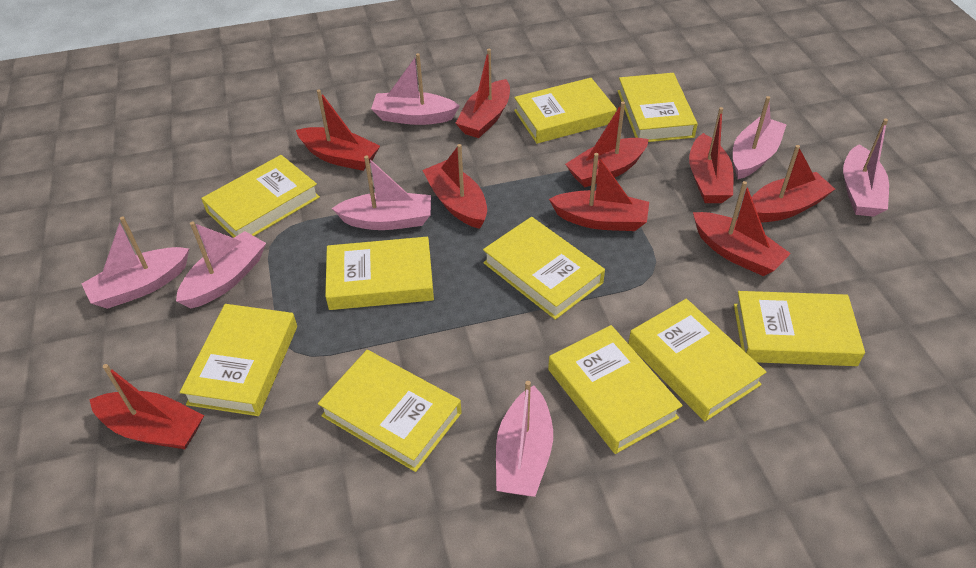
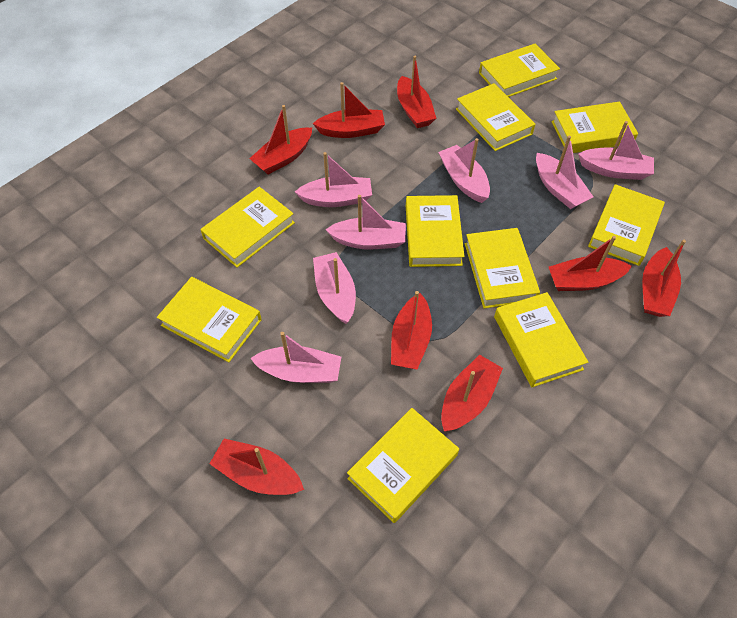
red boat: [89,364,204,449] [296,89,380,171] [422,144,487,229] [455,49,510,138] [549,153,649,231] [565,102,649,188] [689,107,734,203] [693,181,791,276] [752,145,835,222] = 9 -> [209,438,304,495] [249,105,312,175] [313,82,385,138] [391,291,432,370] [397,56,436,128] [441,355,503,432] [549,236,632,291] [642,240,686,317] = 8

